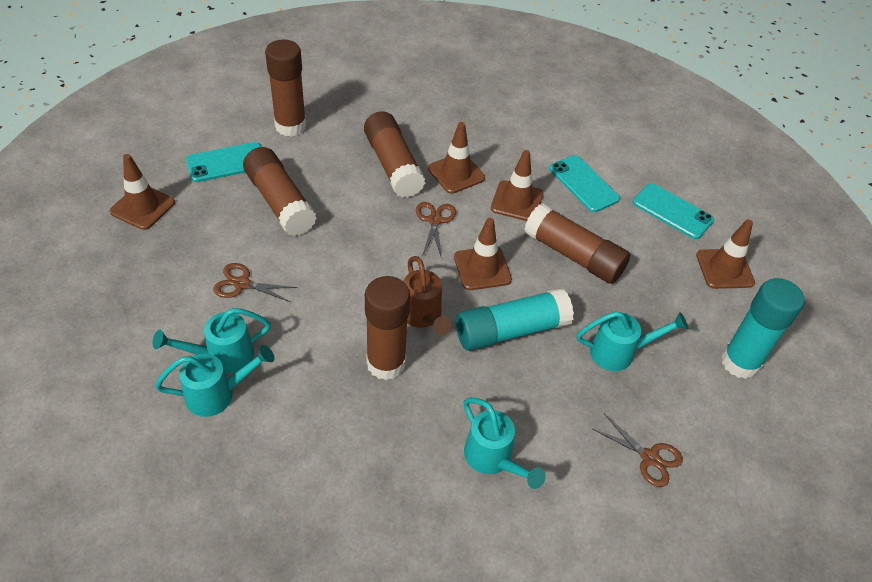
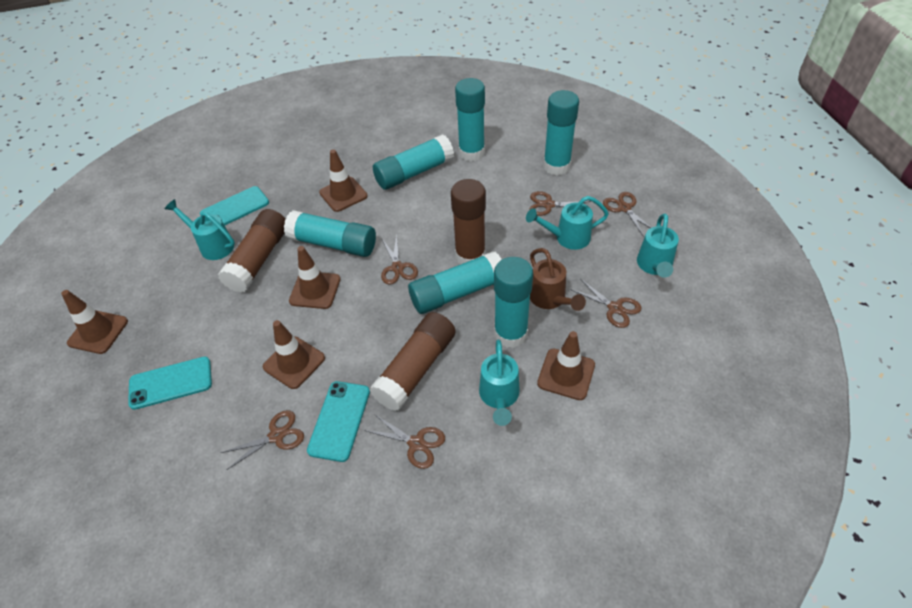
brown glue stick: [243,147,317,236] [265,39,307,137] [364,111,426,198] [365,276,410,380] [524,203,630,284] = 5 -> [218,209,286,293] [370,312,456,411] [451,179,486,264] = 3
brown scissors: [213,263,298,302] [416,202,456,256] [593,414,683,487] = 3 -> [221,410,304,470] [364,415,445,469] [381,234,418,285] [529,191,591,216] [570,279,641,328] [603,192,652,237] = 6
turquoise glue stick: [456,288,574,351] [721,278,805,379] = 2 -> [284,210,376,257] [373,134,454,190] [408,251,502,314] [455,78,485,162] [494,257,533,348] [543,90,579,176] = 6

